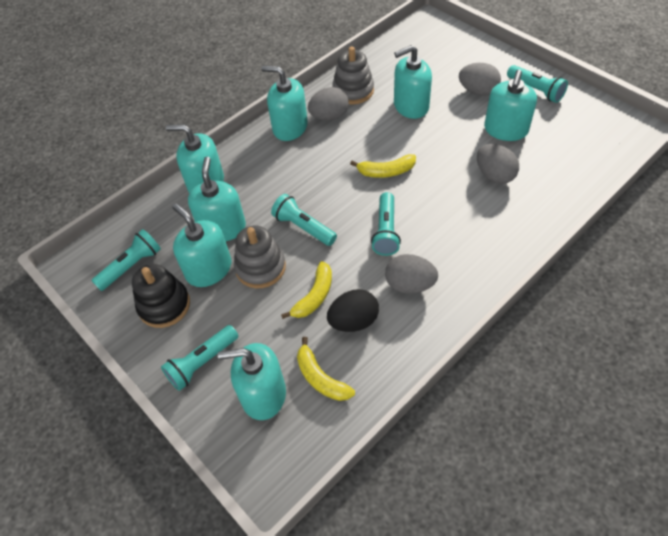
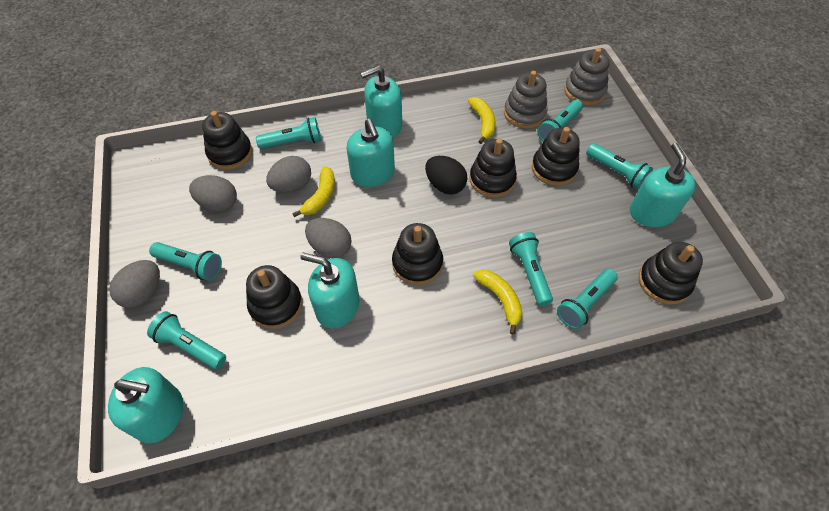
black stacking toy: [132,264,190,328] = 1 -> [202,111,252,170] [246,265,303,329] [392,223,443,285] [469,139,517,198] [532,127,580,186] [639,242,703,304] = 6
turquoise flashlight: [92,229,161,291] [161,325,238,391] [271,194,337,246] [371,192,401,256] [507,65,568,103] = 5 -> [147,311,226,369] [149,242,222,281] [256,117,321,149] [509,232,553,306] [537,100,583,141] [557,269,618,329] [586,143,653,190] = 7
turquoise soap dispenser: [166,124,224,193] [172,204,231,287] [188,157,246,241] [218,343,286,420] [261,66,308,141] [394,45,432,119] [484,70,537,141] = 7 -> [108,367,183,444] [300,253,360,329] [347,119,395,187] [360,66,402,137] [630,143,695,227] = 5

